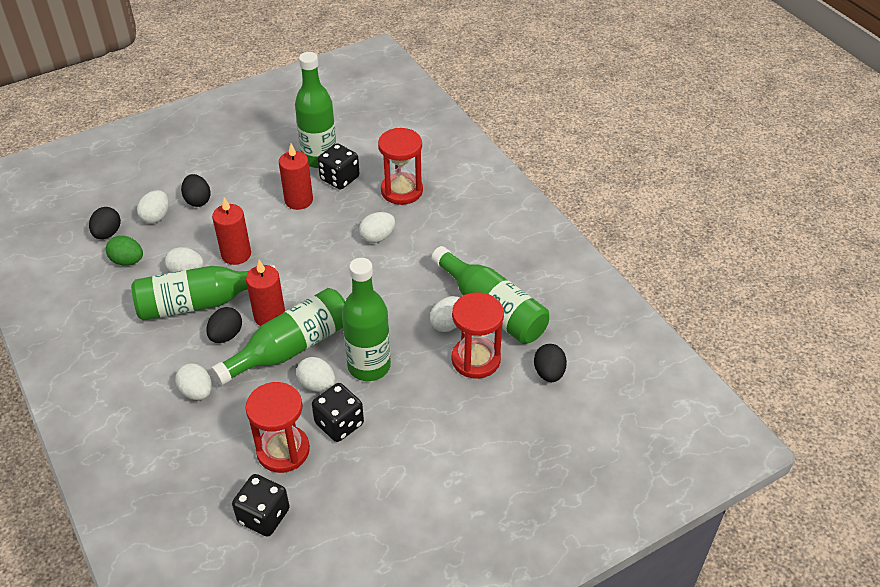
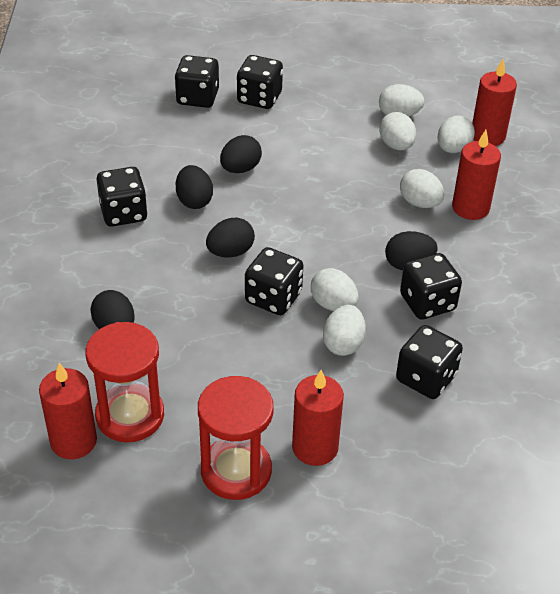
black dice: [232,474,290,537] [312,383,364,442] [318,143,359,190] = 3 -> [97,167,147,227] [175,55,219,108] [237,55,283,109] [245,247,303,315] [396,325,463,399] [400,253,462,320] = 6
black egg: [89,207,121,239] [181,174,211,207] [206,307,242,343] [534,344,567,382] = 4 -> [90,290,134,329] [176,165,213,209] [206,217,255,258] [220,135,262,173] [385,231,438,270] = 5
green bottle: [131,265,276,321] [211,288,345,385] [295,52,336,168] [342,258,391,381] [431,246,549,344] = 5 -> none = 0
green egg: [106,236,143,266] = 1 -> none = 0
red candle: [212,197,251,265] [246,260,285,326] [279,144,313,210] = 3 -> [39,363,97,459] [292,370,344,466] [452,130,501,220] [472,59,517,146] = 4
red hourglass: [245,382,310,473] [378,128,423,205] [451,292,504,379] = 3 -> [86,322,164,442] [198,376,274,500] = 2

